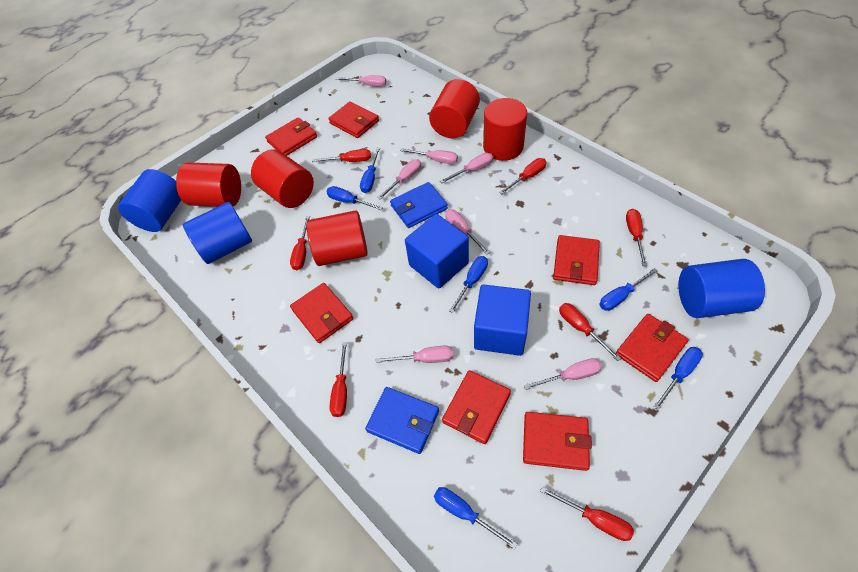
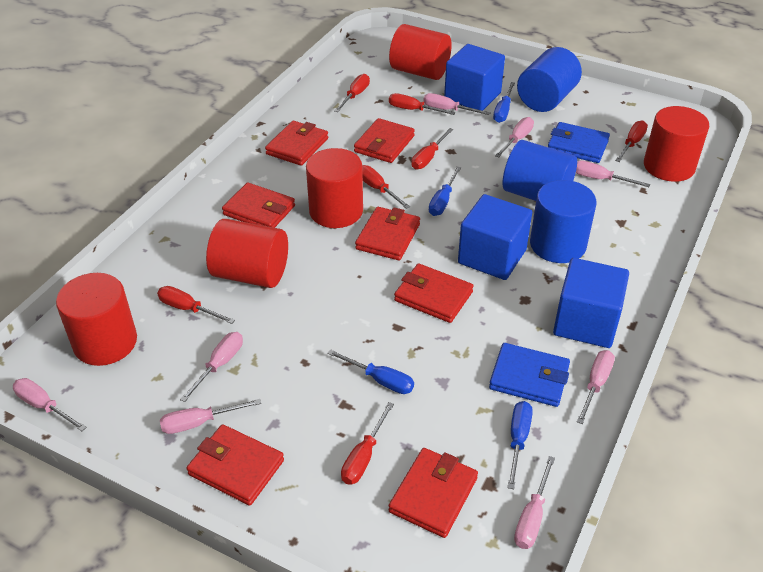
blue cube: [405,214,469,289] [474,285,531,356] = 2 -> [444,44,505,111] [458,194,532,280] [553,258,629,348] = 3
blue screwdriver: [326,186,383,210] [360,148,380,193] [434,487,518,549] [449,256,488,313] [599,268,658,311] [654,347,703,410] = 6 -> [327,349,414,394] [429,167,461,216] [493,82,515,123] [507,401,533,489] = 4
pink screwdriver: [336,75,386,87] [376,345,453,363] [377,159,421,199] [400,148,458,164] [440,153,493,183] [445,209,490,255] [524,358,602,390] = 7 -> [13,378,87,431] [160,399,261,434] [180,332,243,402] [423,93,491,115] [495,117,534,158] [514,456,555,549] [576,160,650,187] [577,350,615,424] = 8

